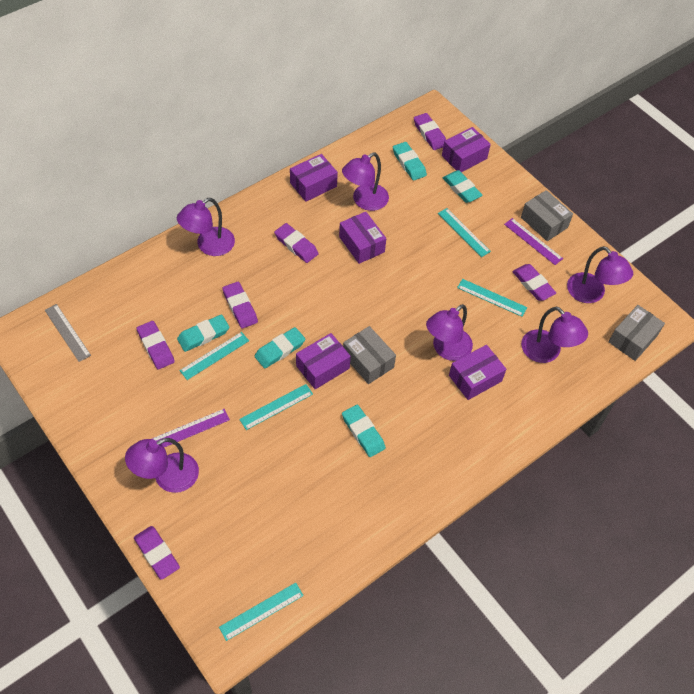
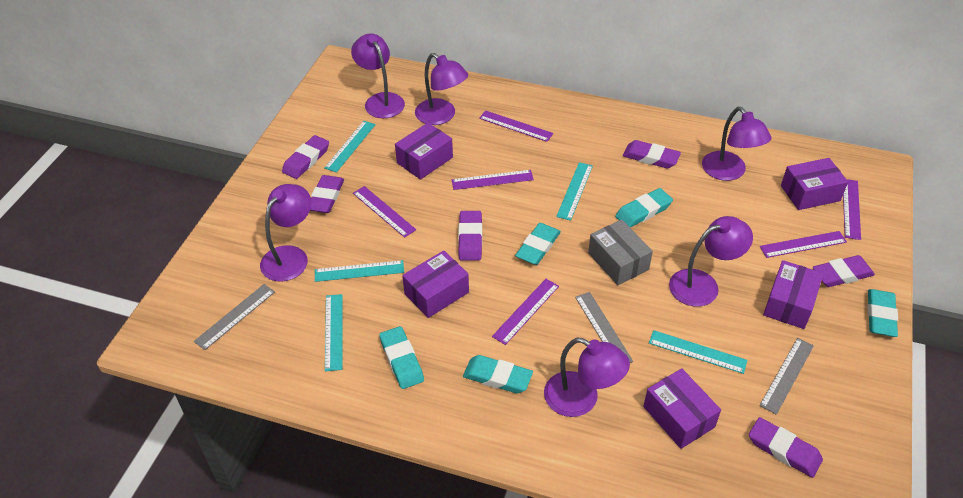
grey box: [343,326,396,384] [521,190,573,241] [609,305,665,361] = 3 -> [588,220,653,285] = 1
grey ruler: [45,304,91,362] = 1 -> [194,284,275,350] [575,292,633,363] [759,338,814,415] = 3
purple ruler: [152,409,230,447] [504,218,563,265] = 2 -> [353,186,416,238] [452,170,534,190] [479,110,553,142] [492,279,559,345] [760,231,847,258] [843,179,861,240] = 6

